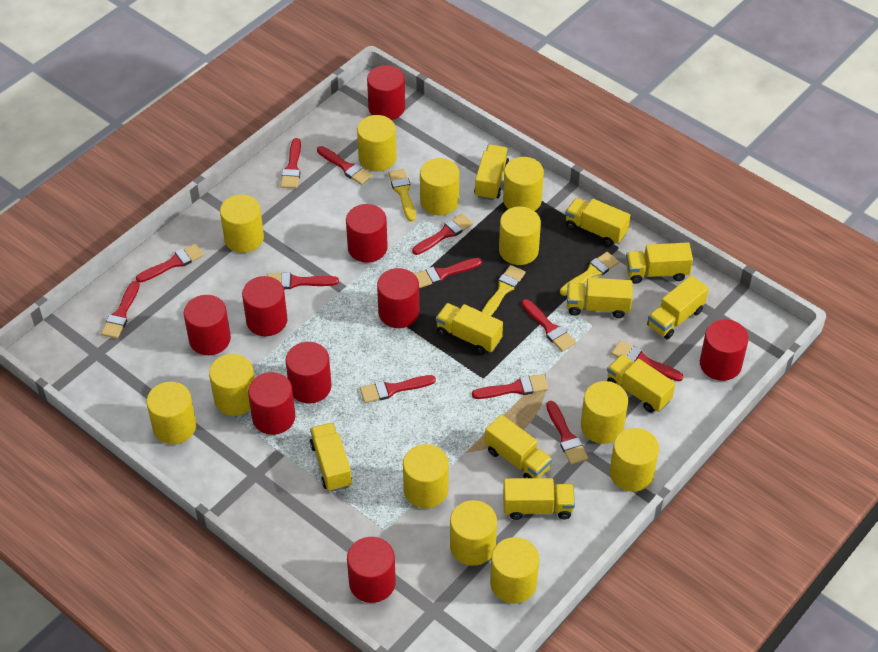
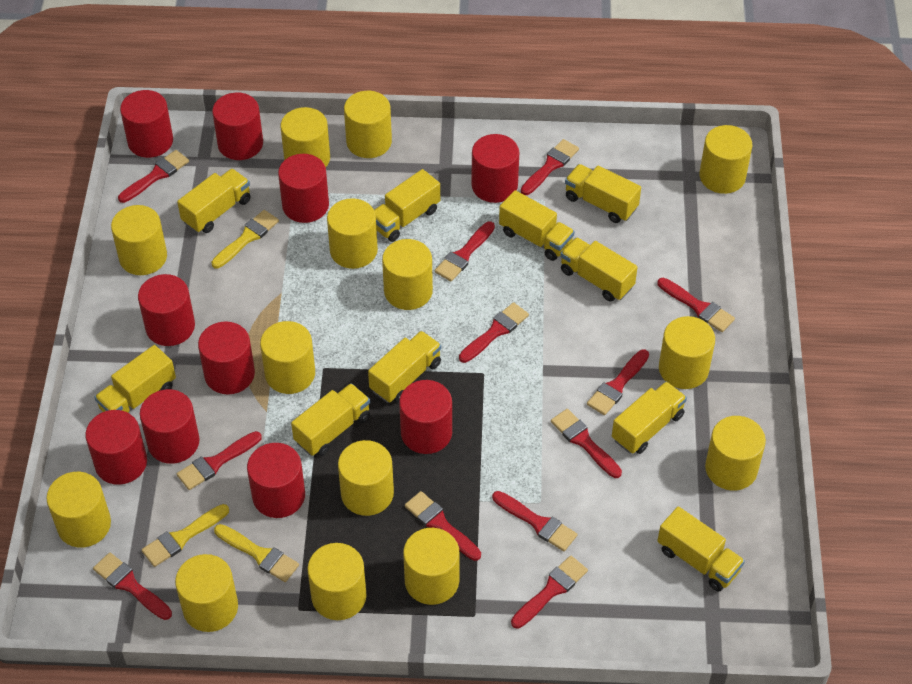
red cylinder: [184,295,231,355] [242,276,288,336] [248,372,295,435] [286,342,332,404] [346,204,388,263] [347,537,396,603] [367,65,405,120] [377,268,419,328] [700,319,749,381] = 9 -> [85,410,147,485] [120,90,173,158] [138,274,195,346] [140,389,200,464] [198,321,255,394] [212,93,263,160] [247,443,305,518] [278,154,329,223] [399,380,452,454] [471,134,519,203] = 10
yellow cylinder: [146,382,196,444] [209,354,254,416] [220,195,264,253] [357,115,397,171] [403,444,449,508] [420,158,459,215] [450,500,497,566] [490,537,539,603] [499,206,541,265] [503,157,544,211] [581,381,628,444] [610,428,659,492] = 12 -> [46,472,111,548] [111,205,167,275] [175,554,238,632] [260,321,315,394] [281,107,330,167] [308,543,367,620] [327,198,378,269] [338,440,394,516] [344,91,392,158] [382,239,433,310] [403,528,459,605] [659,316,715,389] [699,125,752,194] [705,416,766,491] = 14

